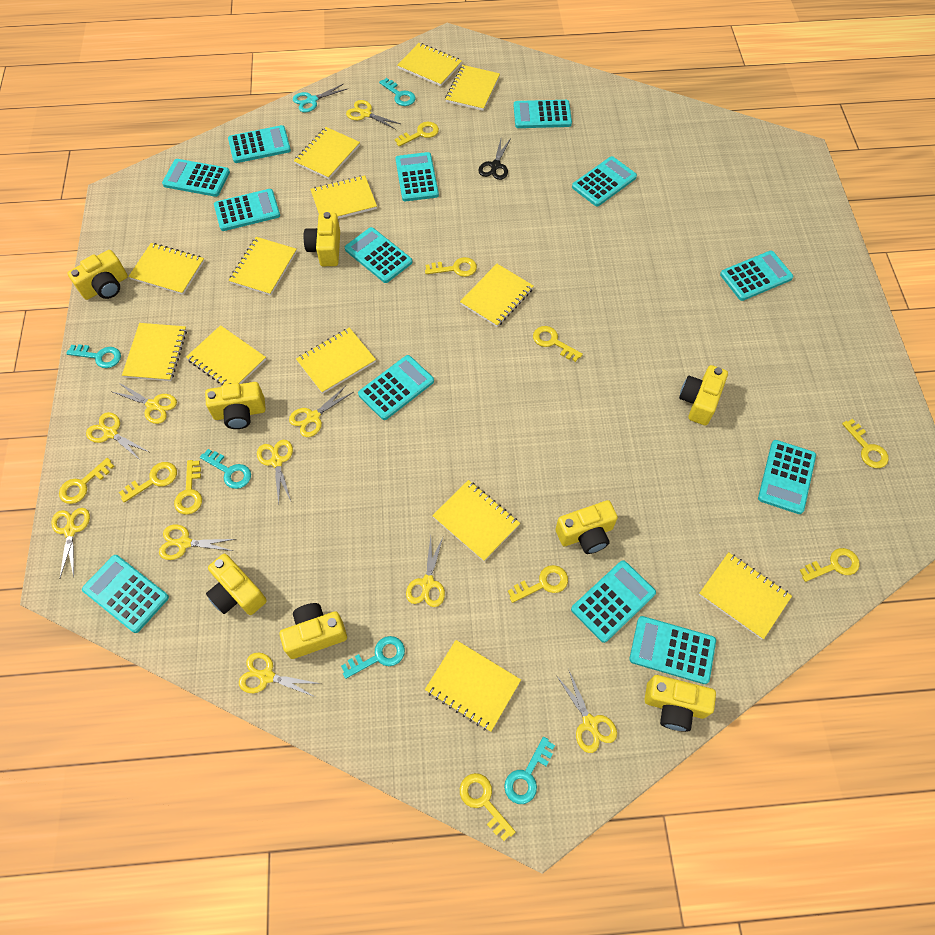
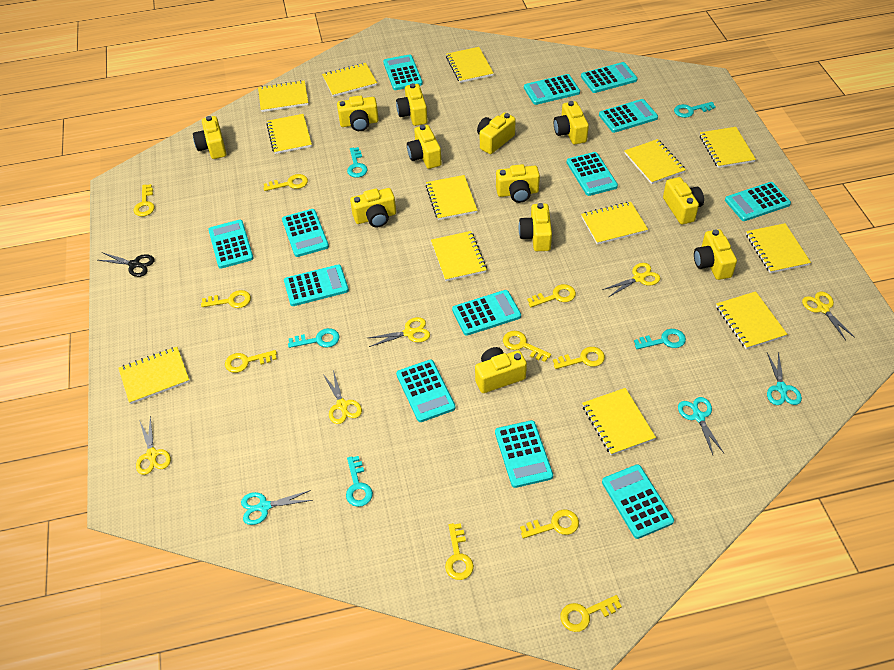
turquoise scissors: [293,84,347,112] = 1 -> [241,490,313,525] [678,397,724,455] [767,351,802,405] = 3
yellow camera: [67,250,128,300] [205,382,266,429] [206,554,267,615] [279,603,347,659] [304,212,340,266] [555,500,618,554] [644,675,716,732] [679,365,728,425] = 8 -> [193,116,226,159] [337,95,379,131] [350,188,396,227] [396,83,427,126] [407,125,442,169] [475,347,527,393] [477,113,516,154] [496,164,540,203] [519,203,552,251] [554,101,589,144] [663,177,704,225] [694,229,737,280] = 12
yellow scissors: [51,508,90,578] [86,412,149,461] [113,382,177,424] [159,525,235,560] [239,653,321,697] [257,440,293,505] [289,386,354,437] [346,100,401,130] [406,535,445,607] [556,671,617,753] = 10 -> [136,416,171,475] [323,370,362,424] [368,317,430,347] [602,263,660,297] [802,292,855,340] = 5

